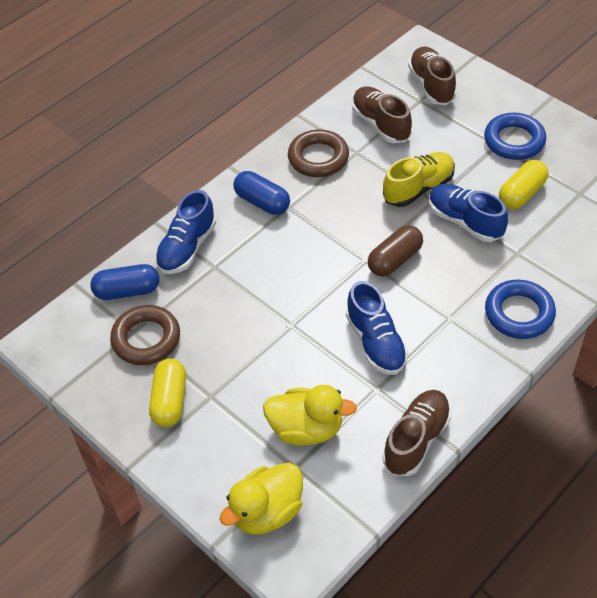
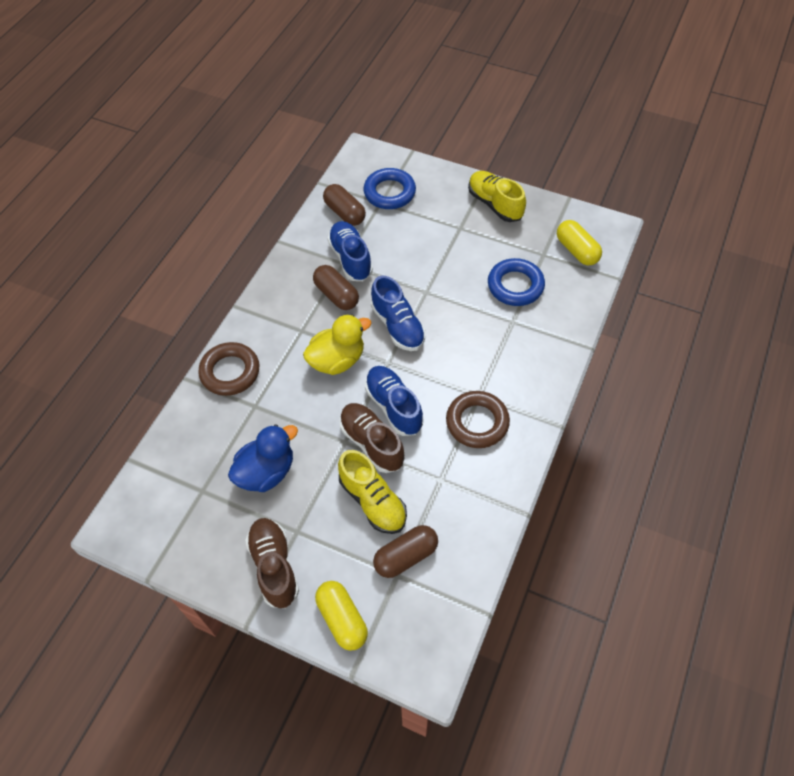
blue capsule: [90,264,159,300] [233,171,290,215] = 2 -> none = 0
blue duck: none = 0 -> [228,425,298,492] = 1
brown capsule: [368,225,423,277] = 1 -> [313,265,359,310] [323,184,366,226] [373,525,438,578] = 3
brown shoe: [352,86,412,143] [382,390,451,476] [408,47,456,105] = 3 -> [245,518,299,608] [340,403,405,473] = 2
yellow duck: [219,463,303,535] [263,385,357,446] = 2 -> [303,314,372,375] = 1
yellow shoe: [383,152,455,207] = 1 -> [338,450,407,534] [468,171,526,222] = 2

